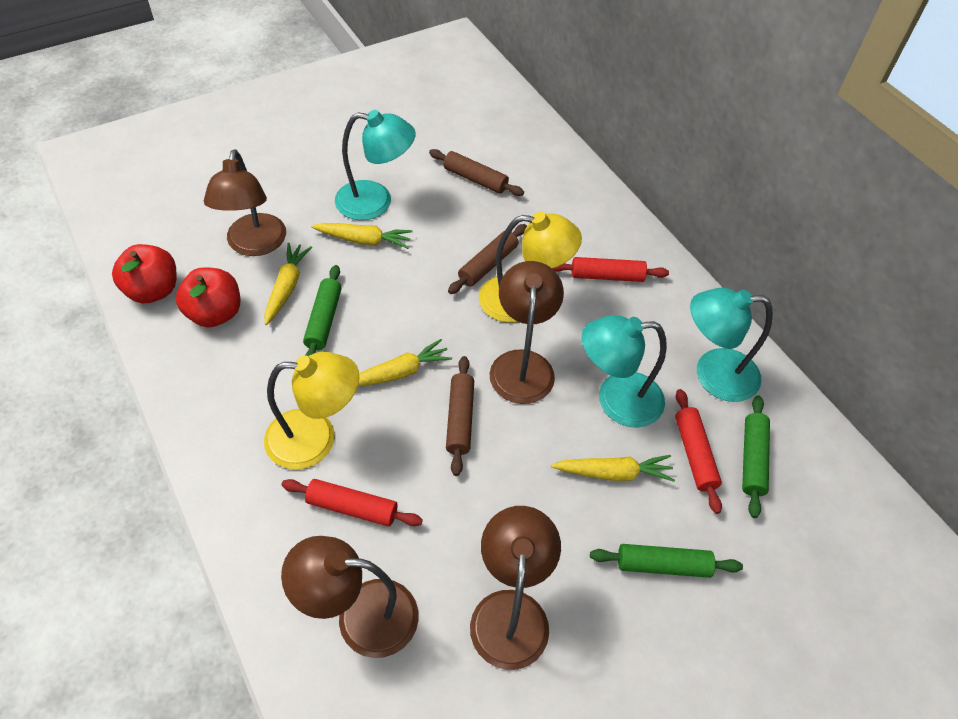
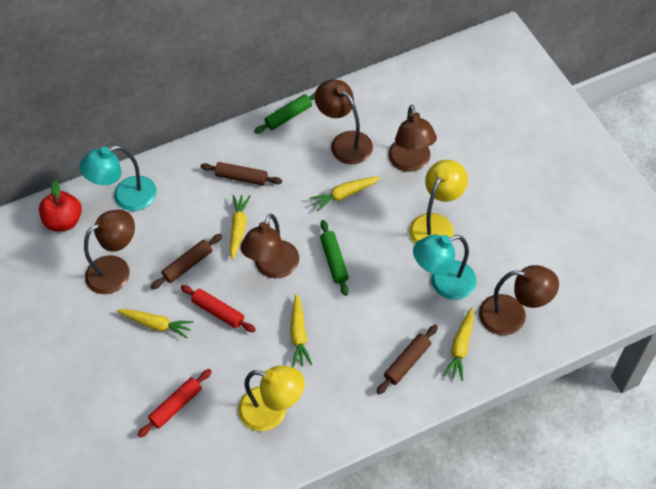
brown lamp: [204,149,286,256] [281,536,419,658] [470,506,561,670] [489,261,564,404] = 4 -> [84,209,135,294] [240,214,299,278] [315,80,373,164] [388,105,437,172] [479,265,559,335] = 5
green rolling pin: [303,265,342,356] [590,544,743,578] [742,395,770,518] = 3 -> [254,92,315,134] [320,220,349,296] = 2
red apple: [112,244,176,303] [176,267,240,327] = 2 -> [39,180,82,231] = 1
red rolling pin: [281,479,423,527] [552,257,669,282] [675,389,722,514] = 3 -> [137,369,212,437] [181,285,256,332] = 2
turquoise lamp: [335,110,416,220] [582,315,667,428] [690,288,773,402] = 3 -> [79,145,156,211] [413,235,477,300] = 2
yellow carrot: [264,243,312,325] [311,223,413,249] [358,339,452,387] [551,455,675,482] = 4 -> [117,309,193,339] [230,195,251,259] [290,294,312,367] [310,176,380,212] [443,307,474,381] = 5

